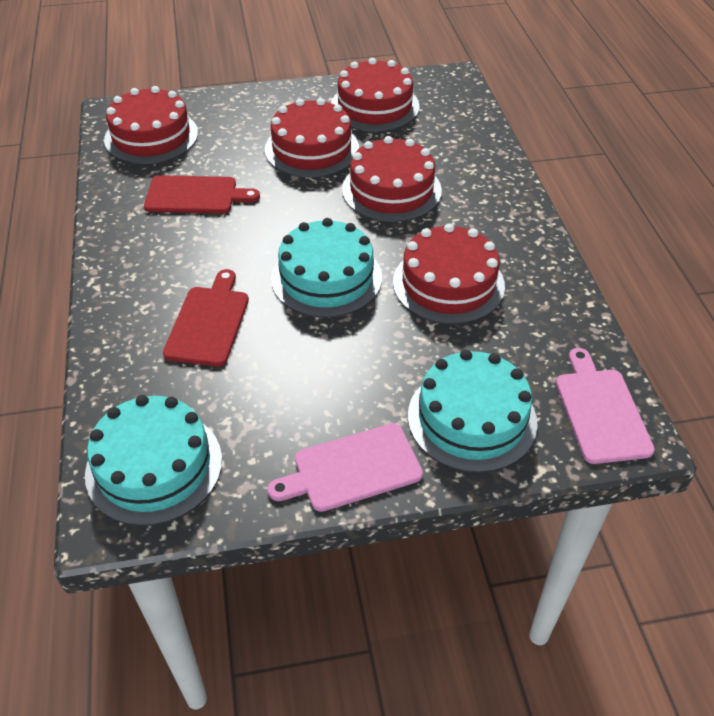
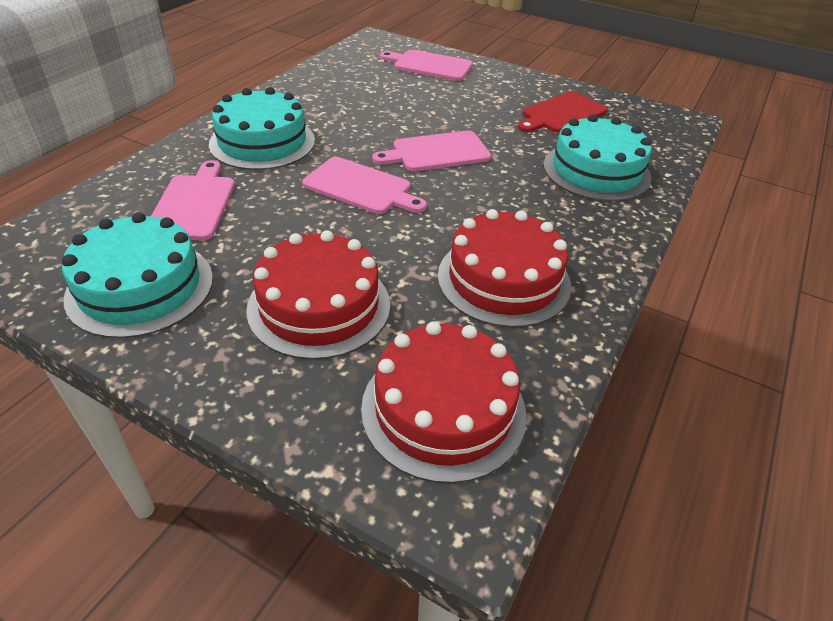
pink cutting board: [268,423,423,512] [556,348,655,464] = 2 -> [151,160,235,240] [302,157,427,214] [372,131,491,171] [380,50,473,81] = 4
red cake: [104,86,198,164] [265,98,359,178] [331,58,420,132] [342,136,442,222] [393,223,505,324] = 5 -> [246,230,390,360] [361,322,527,484] [438,209,571,328] = 3
red cutting board: [144,175,260,214] [163,269,249,367] = 2 -> [518,91,608,133] = 1

